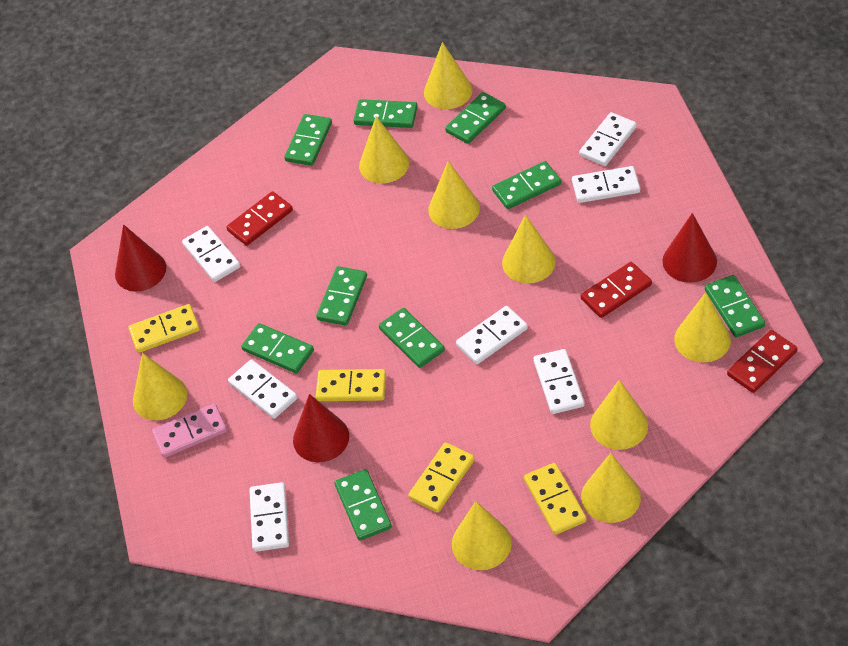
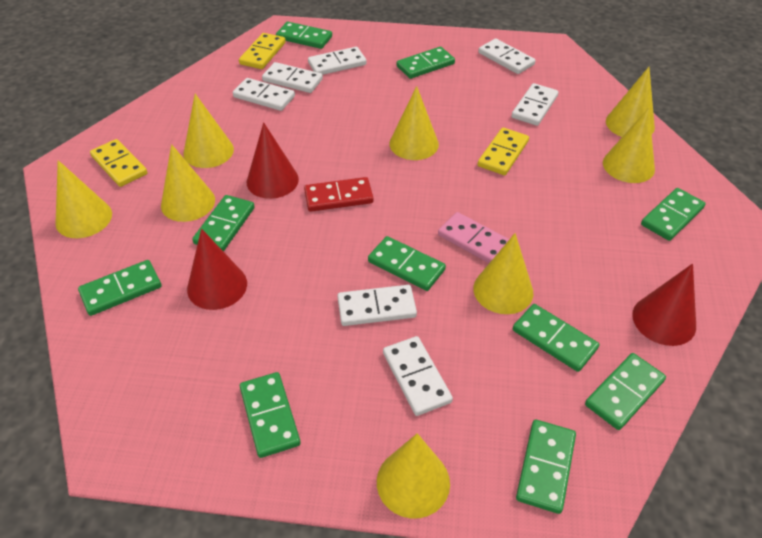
green domino: [241,323,314,373] [284,114,332,166] [316,266,367,326] [334,469,392,541] [353,99,418,128] [379,308,445,368] [445,92,506,144] [492,161,561,209] [705,275,765,337] = 9 -> [78,260,162,316] [192,195,255,252] [240,372,301,458] [276,22,332,49] [368,236,446,291] [396,47,455,79] [513,304,599,372] [516,420,576,514] [585,353,666,430] [641,188,706,241] = 10
red domino: [226,191,293,246] [581,262,652,318] [727,330,798,393] = 3 -> [304,177,374,212] = 1
yellow cone: [133,353,187,420] [359,116,409,183] [424,42,472,109] [428,161,480,229] [452,501,512,570] [502,214,555,283] [581,453,641,523] [590,380,648,450] [674,292,731,362] = 9 -> [55,160,112,238] [161,144,215,222] [183,94,234,168] [377,433,450,519] [390,86,439,160] [473,233,533,314] [603,108,655,183] [606,67,655,137] = 8
yellow domino: [128,304,200,353] [316,369,386,401] [408,442,475,513] [524,463,587,535] = 4 -> [90,139,147,187] [239,33,286,69] [478,128,529,175] = 3

